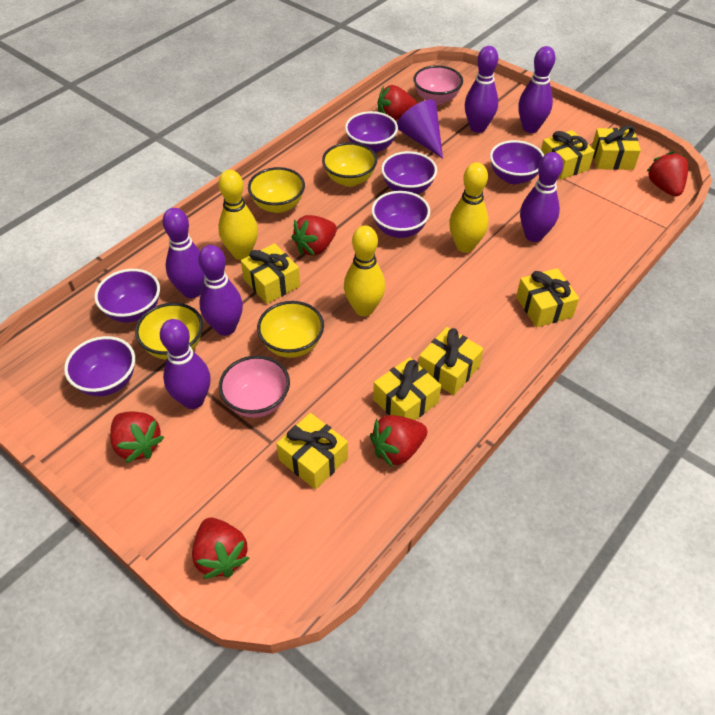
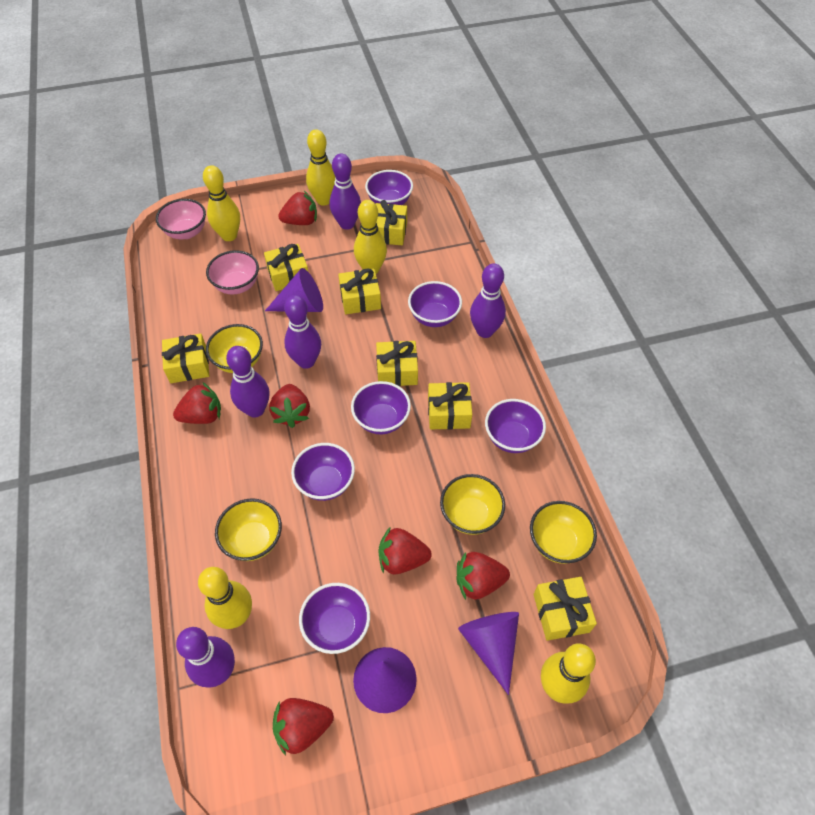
purple bowling pin: [160,319,211,409] [162,208,205,298] [198,245,243,336] [465,46,498,133] [518,46,556,133] [520,152,563,242] = 6 -> [176,627,235,688] [226,346,270,418] [284,295,321,369] [330,154,361,230] [470,263,506,338] = 5
purple cone: [397,100,443,159] = 1 -> [265,268,323,312] [353,647,417,713] [458,612,519,695] = 3
yellow bowling pin: [218,170,258,260] [344,226,385,316] [449,162,489,253] = 3 -> [198,567,252,629] [203,165,240,241] [306,129,335,206] [354,200,387,274] [541,643,596,704] = 5

